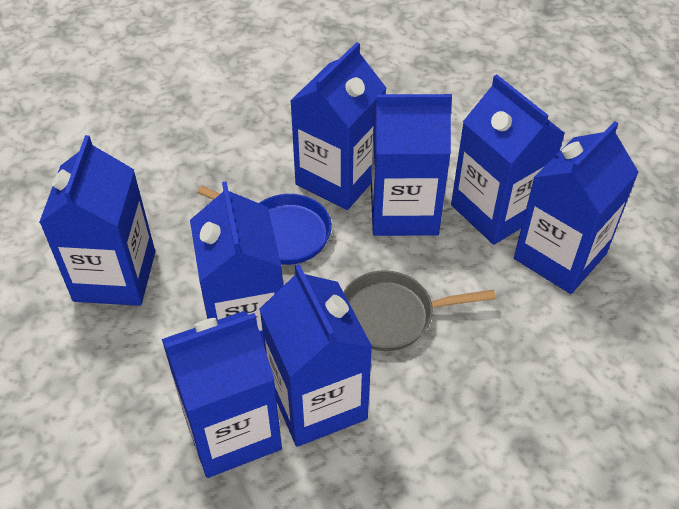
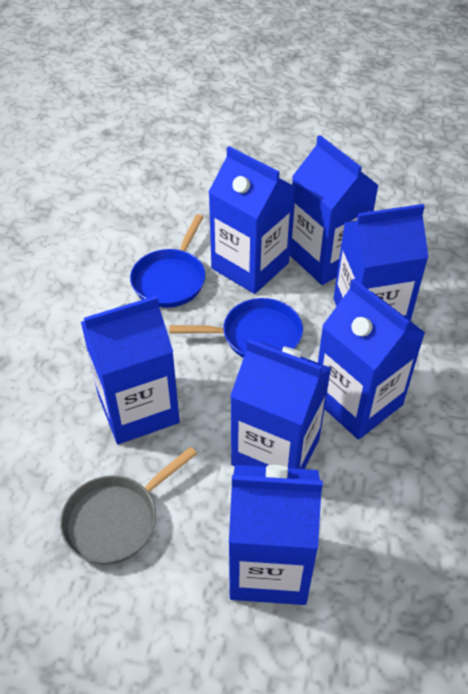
blue carton: [39,135,155,306] [162,311,282,478] [190,181,283,348] [259,264,372,447] [290,42,386,210] [371,94,452,236] [451,74,565,245] [514,121,639,294] = 8 -> [81,295,180,444] [209,146,296,294] [229,465,323,605] [230,339,331,469] [290,135,379,285] [318,279,425,440] [334,204,428,321] = 7
blue pan: [197,186,332,265] = 1 -> [130,214,205,308] [169,298,303,358] = 2

